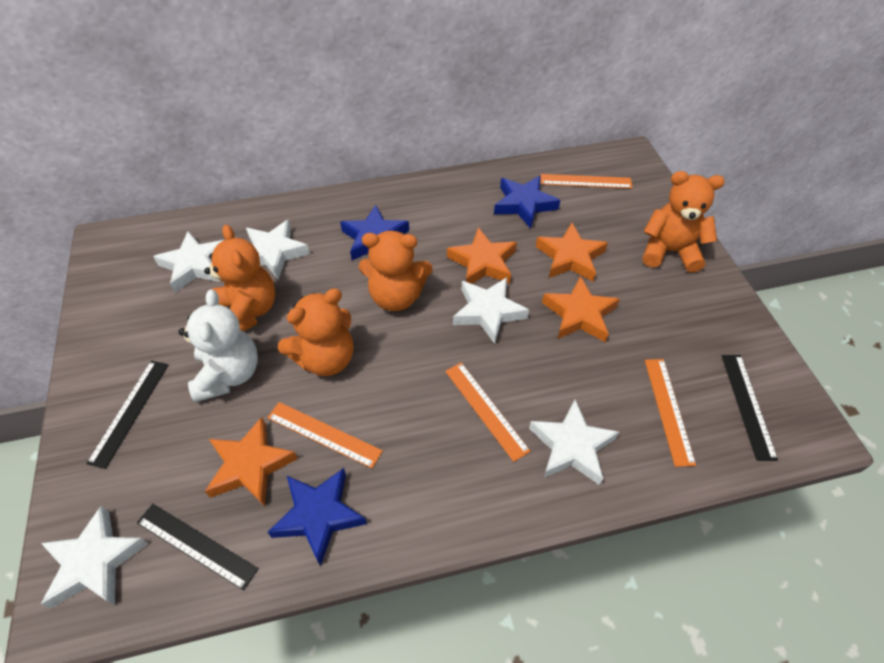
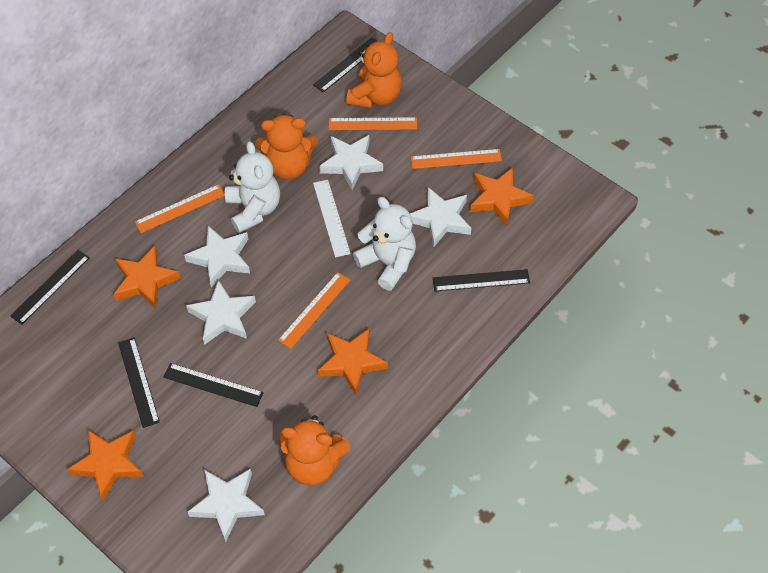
black ruler: [86,360,168,469] [137,504,259,590] [722,355,778,461] = 3 -> [10,250,90,325] [118,337,160,428] [164,363,264,407] [313,37,377,92] [433,269,530,291] = 5
blue star: [268,468,367,566] [340,205,409,260] [494,176,560,229] = 3 -> none = 0
orange teddy bear: [204,225,276,331] [278,288,353,376] [359,231,432,311] [643,171,725,273] = 4 -> [255,114,318,180] [279,415,350,485] [346,32,402,108] = 3
white ruler: none = 0 -> [313,180,351,257] = 1
white teddy bear: [179,290,258,402] = 1 -> [225,142,280,233] [353,197,416,291] = 2

